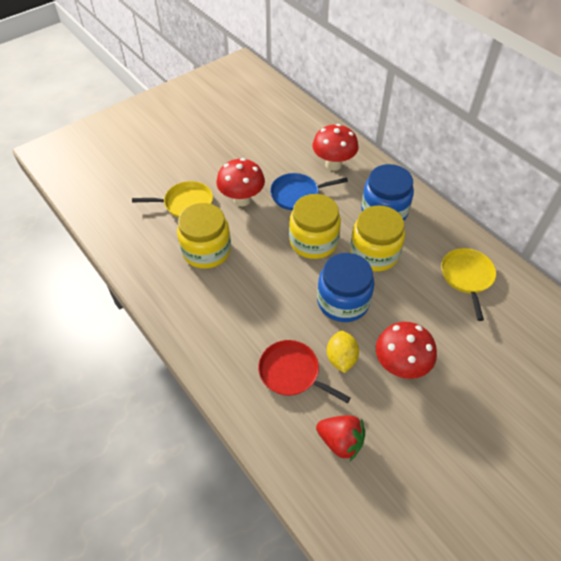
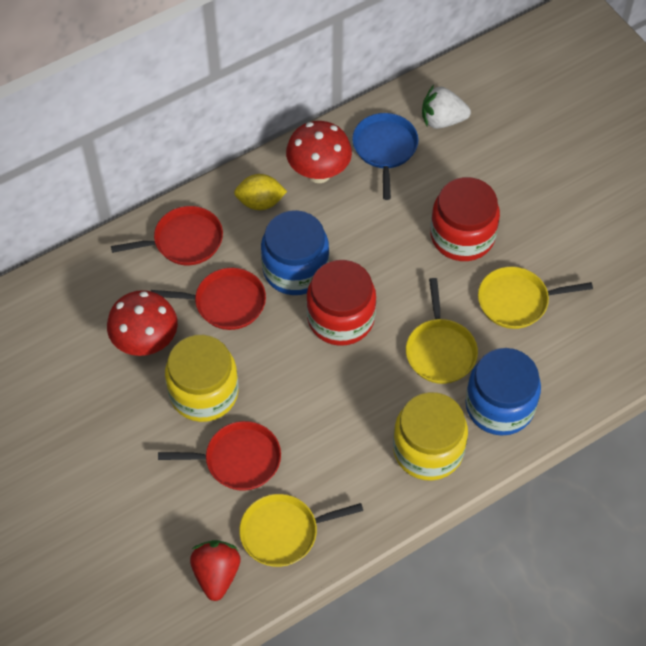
red jar: none = 0 -> [306,260,376,346] [430,177,500,261] = 2
red mushroom: [216,158,265,206] [312,124,358,171] [376,322,437,379] = 3 -> [107,290,178,356] [286,121,352,183] = 2
red pan: [258,340,351,403] = 1 -> [111,206,223,265] [151,268,266,330] [158,421,281,491] = 3
white strawberry: none = 0 -> [422,85,471,129] = 1
yellow jar: [177,203,231,269] [289,194,341,259] [350,205,405,272] = 3 -> [165,335,239,422] [393,392,468,481] = 2
yellow pan: [132,181,213,218] [441,248,496,321] = 2 -> [239,494,363,567] [406,278,478,384] [478,267,593,329] = 3

